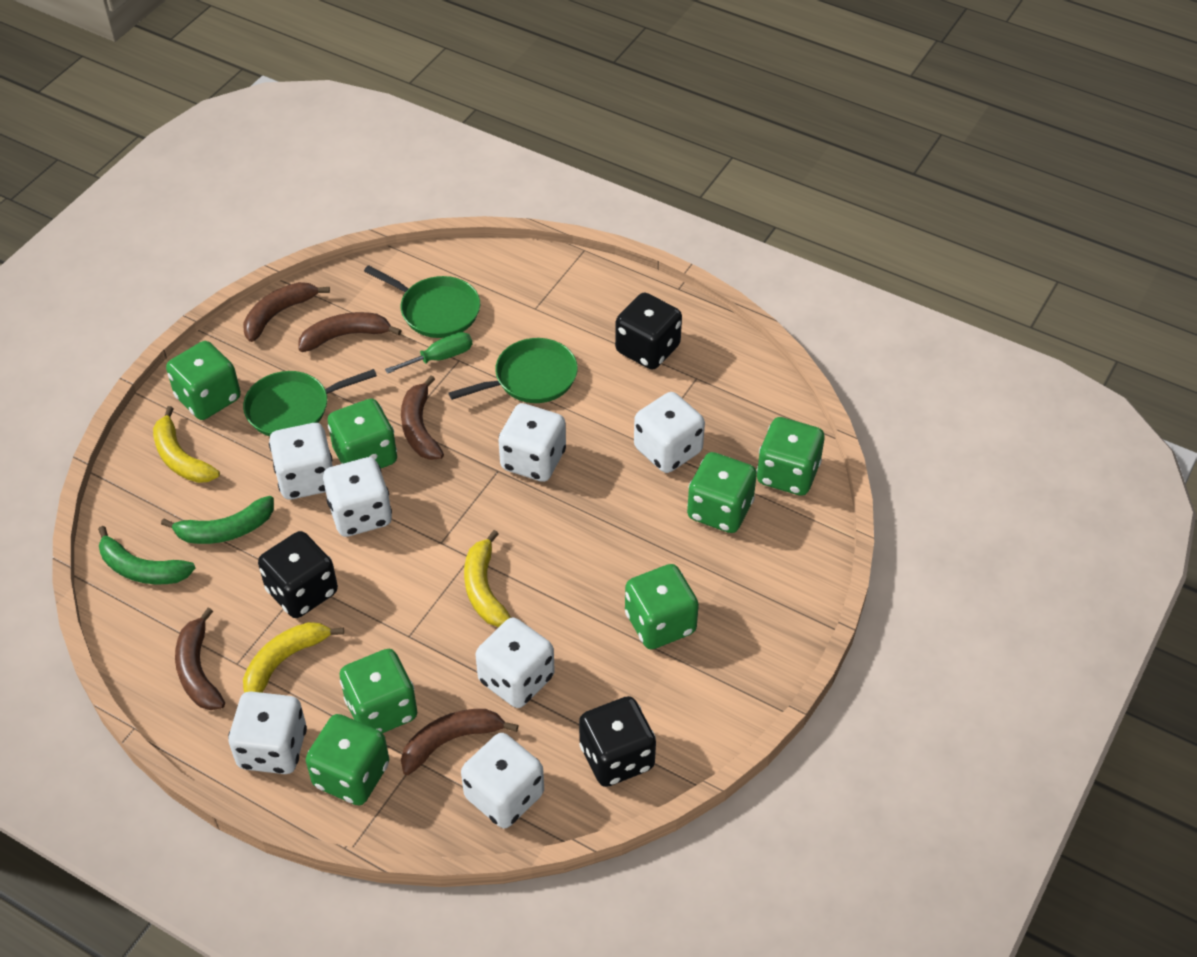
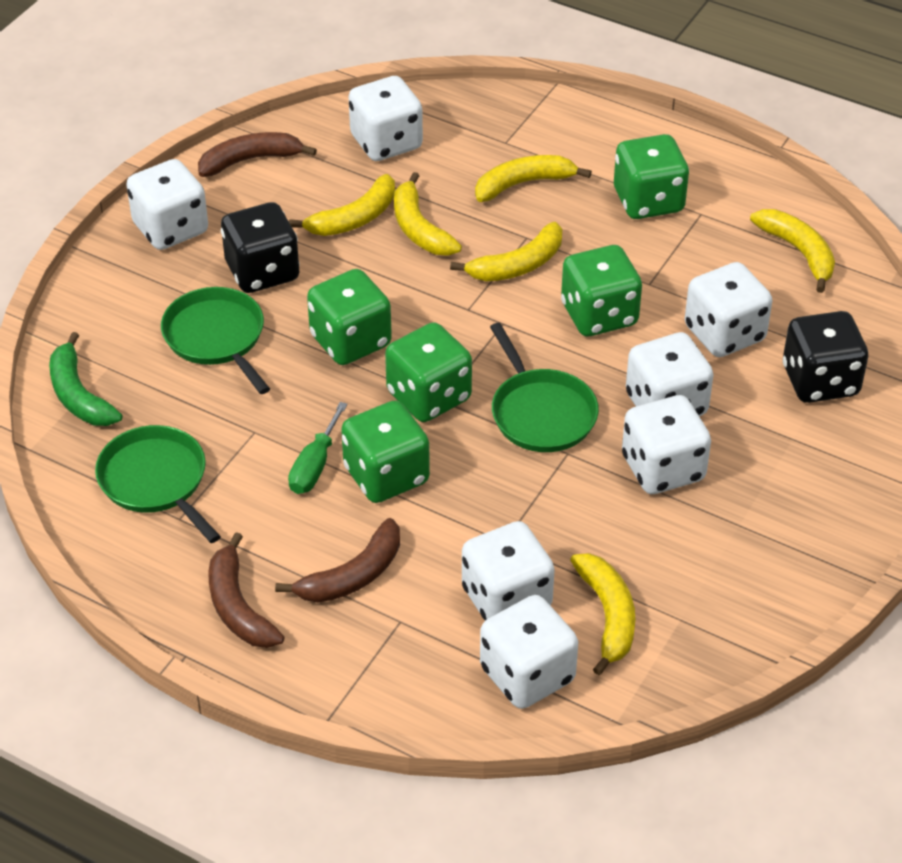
black dice: [258,531,338,618] [579,696,656,787] [615,293,682,369] = 3 -> [221,202,300,293] [783,311,868,403] = 2
brown banana: [175,608,225,710] [243,282,330,342] [298,312,402,352] [401,375,444,460] [401,709,519,775] = 5 -> [198,132,317,177] [208,532,284,648] [275,518,400,603] = 3
green banana: [98,526,195,584] [161,496,274,544] = 2 -> [49,332,122,426] = 1
green dice: [166,341,241,420] [306,714,390,805] [328,399,397,468] [340,649,417,733] [625,564,699,649] [687,452,757,533] [757,417,824,496] = 7 -> [307,269,392,365] [341,400,430,503] [385,322,472,422] [561,245,642,336] [614,134,689,219] = 5
yellow banana: [153,406,220,483] [243,622,344,693] [464,530,511,627] = 3 -> [289,174,395,236] [394,172,462,256] [450,222,562,281] [475,155,592,202] [570,553,636,675] [750,209,835,293] = 6

